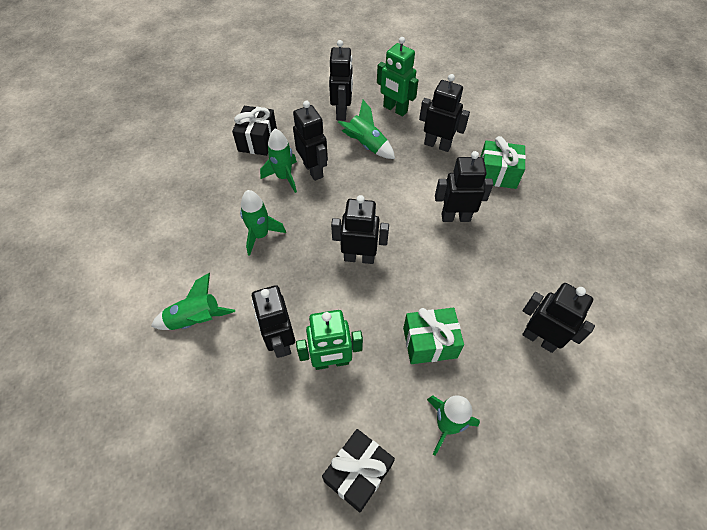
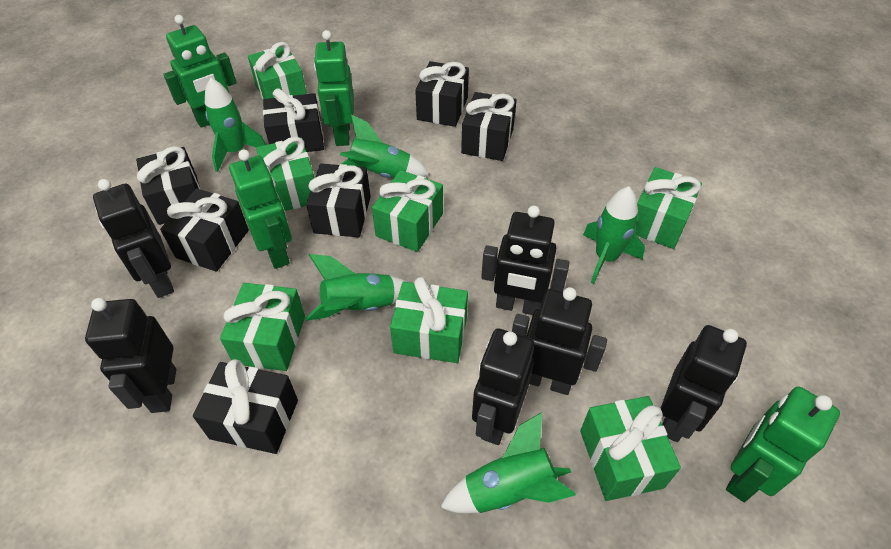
black gift: [232,106,277,156] [322,429,395,512] = 2 -> [136,146,201,225] [160,189,249,272] [193,359,298,454] [263,88,324,152] [306,164,371,237] [415,61,469,127] [461,92,517,161] = 7
black robot: [252,285,295,358] [293,101,328,181] [329,40,353,121] [331,195,389,264] [419,74,470,152] [435,151,494,222] [522,283,595,353] = 7 -> [85,298,176,413] [93,179,174,298] [472,328,534,445] [481,206,569,315] [512,287,607,395] [660,325,747,442] = 6
green gift: [403,308,464,364] [480,136,526,189] = 2 -> [220,283,305,371] [248,42,307,99] [256,137,314,211] [372,170,443,252] [390,277,468,363] [580,396,681,501] [634,167,702,249] = 7
green robot: [296,310,363,370] [377,37,419,117] = 2 -> [163,15,237,128] [229,150,292,269] [314,30,354,146] [726,386,840,502] = 4

